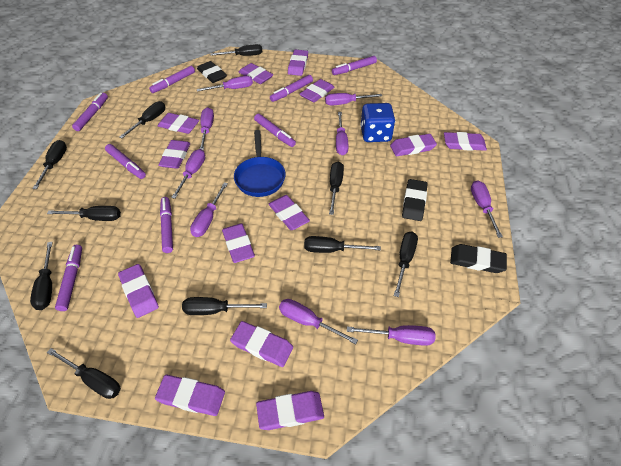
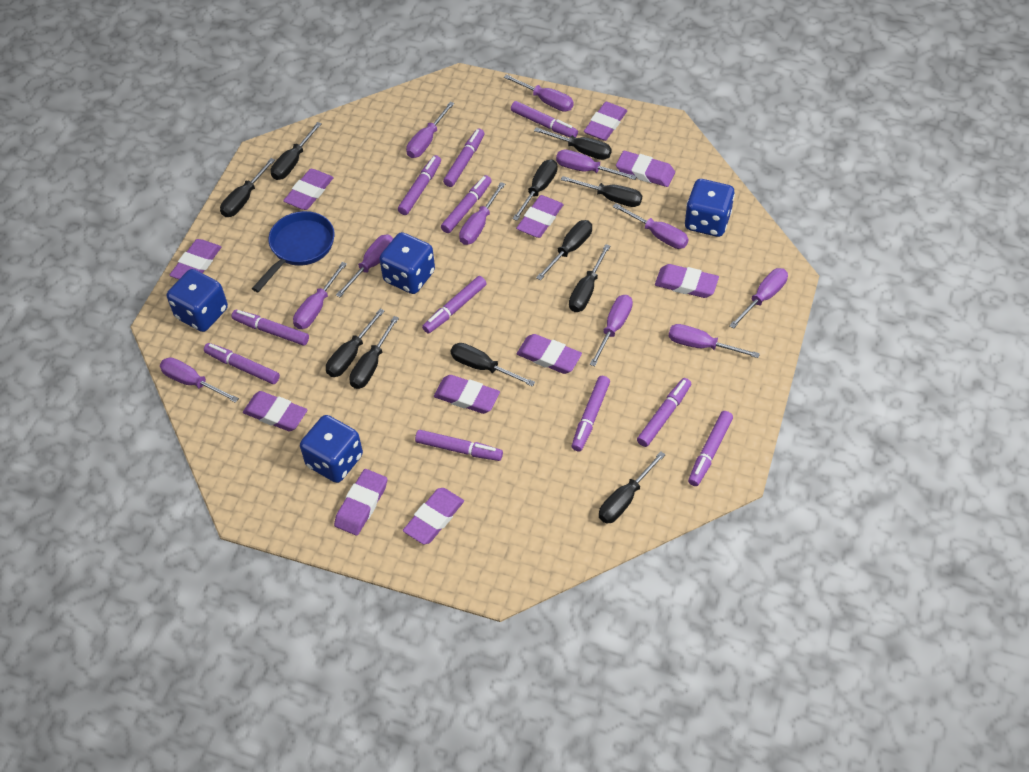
black eraser: [197,61,227,83] [402,179,428,221] [450,244,507,273] = 3 -> none = 0
black screwdriver: [30,242,53,310] [32,140,67,189] [47,206,121,221] [47,348,121,399] [119,101,165,139] [182,297,267,315] [210,44,262,56] [304,236,381,253] [329,162,344,215] [394,232,418,297] = 10 -> [220,158,275,217] [271,122,321,180] [326,309,384,377] [349,316,399,389] [451,343,535,387] [513,159,557,221] [534,127,612,160] [536,220,592,281] [561,176,642,207] [569,244,610,312] [599,451,666,523] = 11
blue dice: [360,103,395,142] = 1 -> [167,269,228,332] [300,415,363,483] [380,232,435,294] [685,179,735,237] = 4
purple eraser: [118,264,159,318] [155,375,225,416] [158,113,199,134] [158,140,190,169] [222,223,255,263] [230,321,293,367] [239,63,273,84] [256,391,324,430] [268,195,310,230] [288,50,308,76] [300,79,334,103] [390,134,437,157] [444,132,487,151] = 13 -> [169,239,221,279] [243,391,307,431] [283,169,334,210] [334,469,388,536] [403,488,464,545] [434,375,500,414] [516,195,564,238] [517,334,582,374] [584,102,627,141] [616,151,675,187] [655,264,719,298] = 11
purple marker: [55,245,82,311] [72,93,108,131] [105,144,146,179] [149,66,195,93] [160,197,173,253] [254,114,296,147] [270,75,313,102] [332,56,377,75] = 8 -> [204,343,280,384] [232,310,309,346] [398,155,441,215] [415,430,503,461] [422,276,487,334] [441,175,492,233] [443,128,484,187] [511,101,578,138] [572,376,610,451] [637,378,691,447] [688,411,733,486] = 11
purple screwdriver: [171,149,205,199] [190,183,228,237] [197,76,253,92] [200,107,214,150] [279,299,358,345] [325,93,382,105] [336,112,349,155] [347,325,436,346] [471,180,503,238] = 9 -> [160,357,239,403] [293,262,347,329] [336,235,393,297] [406,102,454,158] [459,182,505,245] [504,74,573,112] [556,150,637,180] [590,295,633,366] [613,203,689,249] [668,324,760,358] [729,268,788,329] = 11

